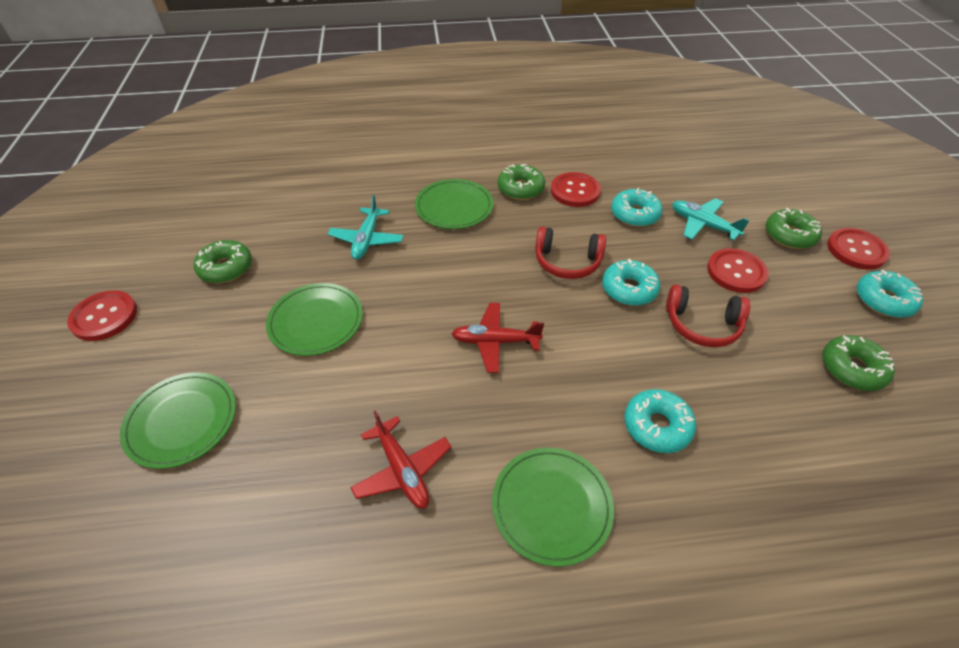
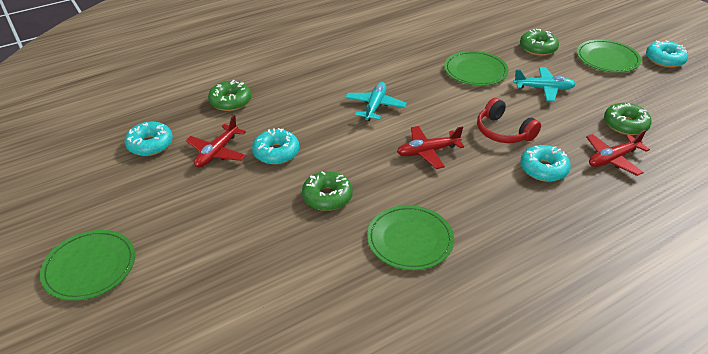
red button: [67,290,137,341] [551,172,601,207] [707,248,769,293] [827,228,890,270] = 4 -> none = 0
red headphones: [535,227,606,279] [666,284,750,347] = 2 -> [477,98,541,143] = 1
red plane: [350,410,451,509] [451,303,544,373] = 2 -> [186,115,246,168] [397,126,464,169] [586,130,650,176] = 3

